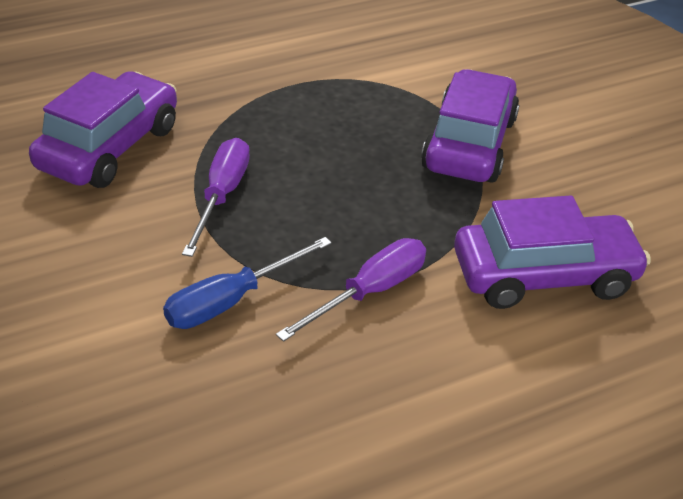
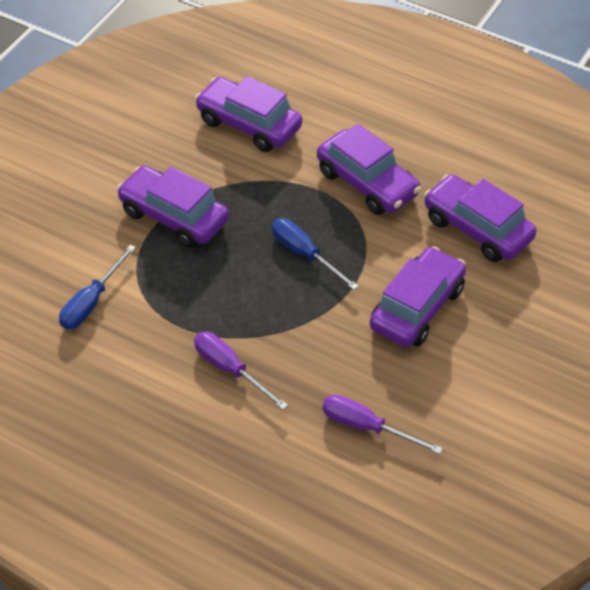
blue screwdriver: [163,237,332,329] = 1 -> [59,245,136,329] [272,218,359,290] = 2
purple car: [29,71,177,188] [421,69,519,183] [454,195,651,309] = 3 -> [117,166,229,248] [195,76,302,152] [317,124,421,215] [370,246,466,347] [424,174,536,262] = 5

